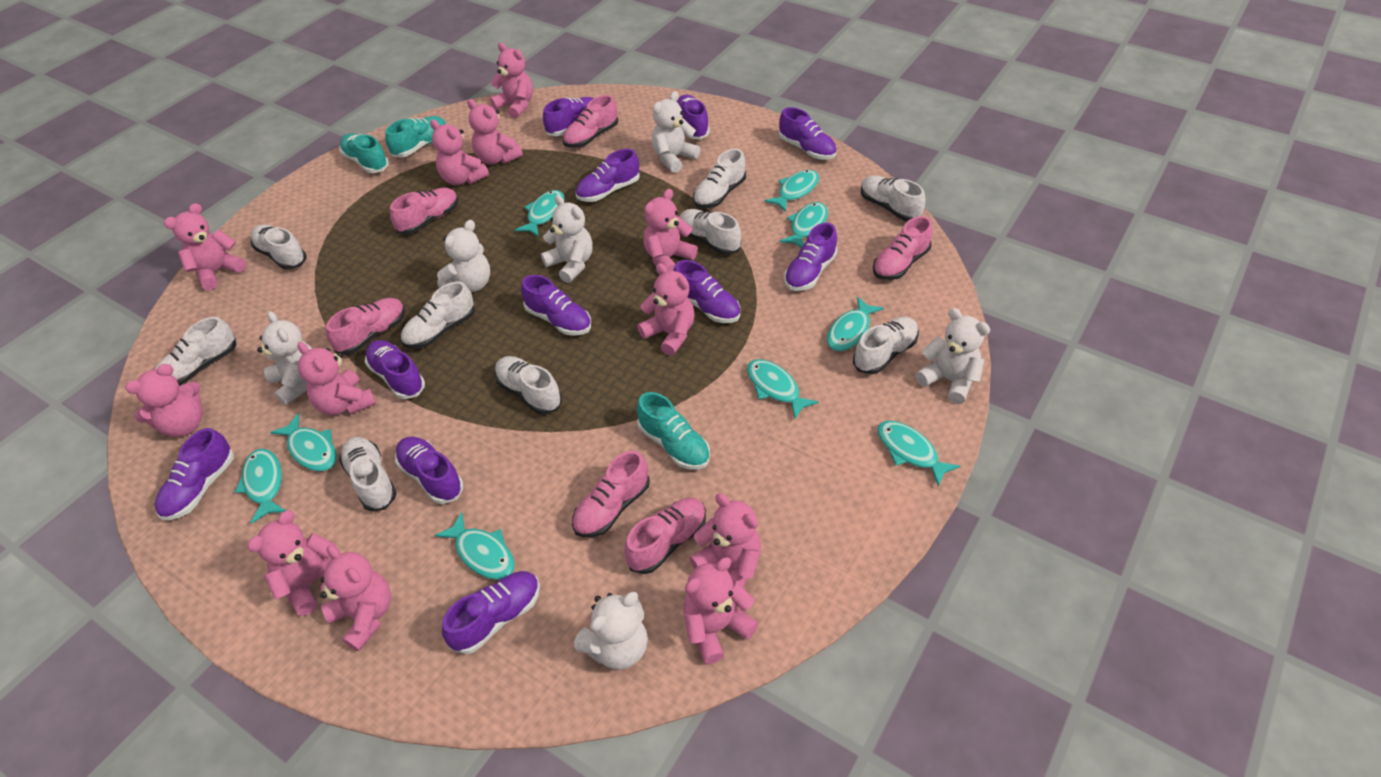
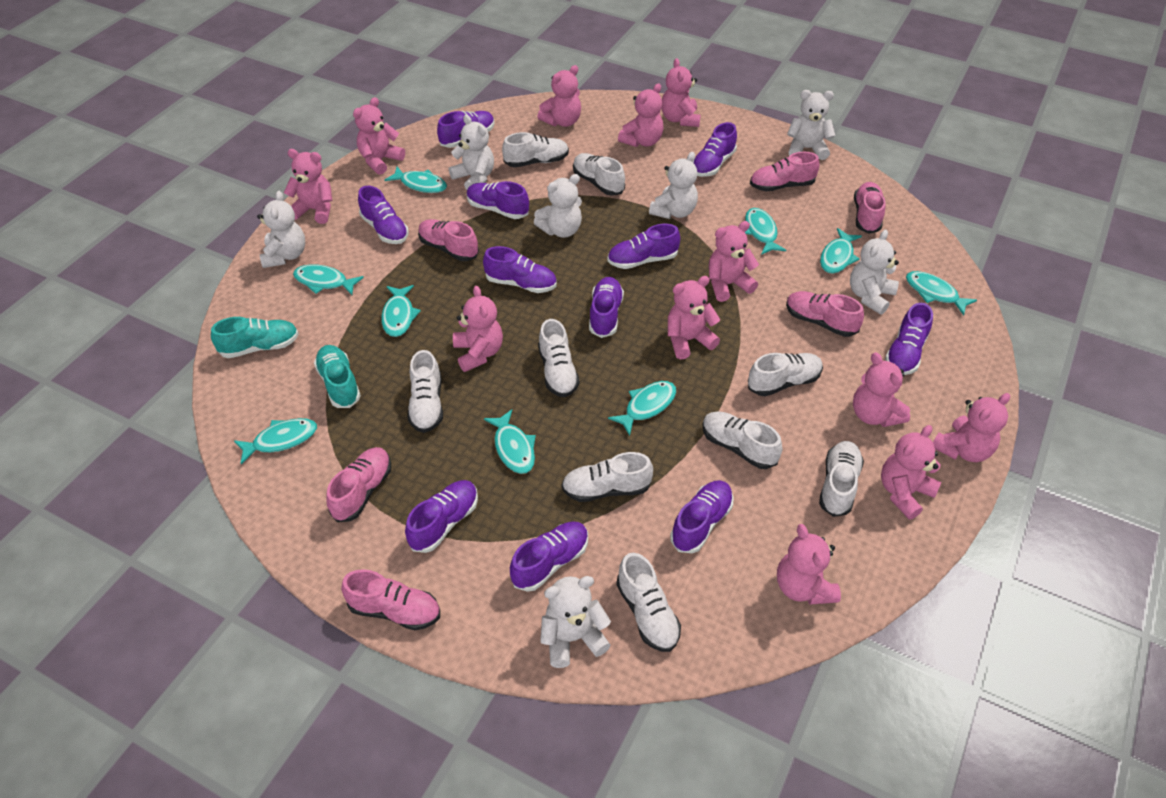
turquoise shoe: [339,133,389,173] [385,116,446,158] [637,392,710,470] = 3 -> [211,317,299,358] [314,345,361,408] = 2
white teddy bear: [257,311,313,405] [437,220,490,292] [541,195,593,283] [574,592,648,669] [652,91,700,173] [916,308,990,404] = 6 -> [257,191,305,268] [449,115,494,190] [534,174,582,238] [540,576,611,668] [649,152,698,219] [787,90,835,160] [850,230,899,315] = 7

